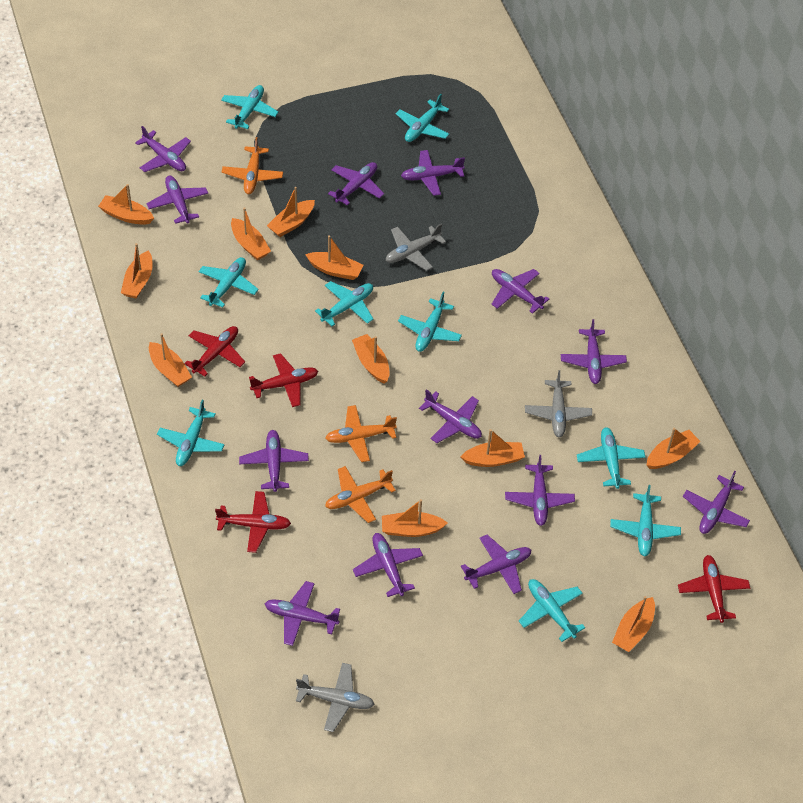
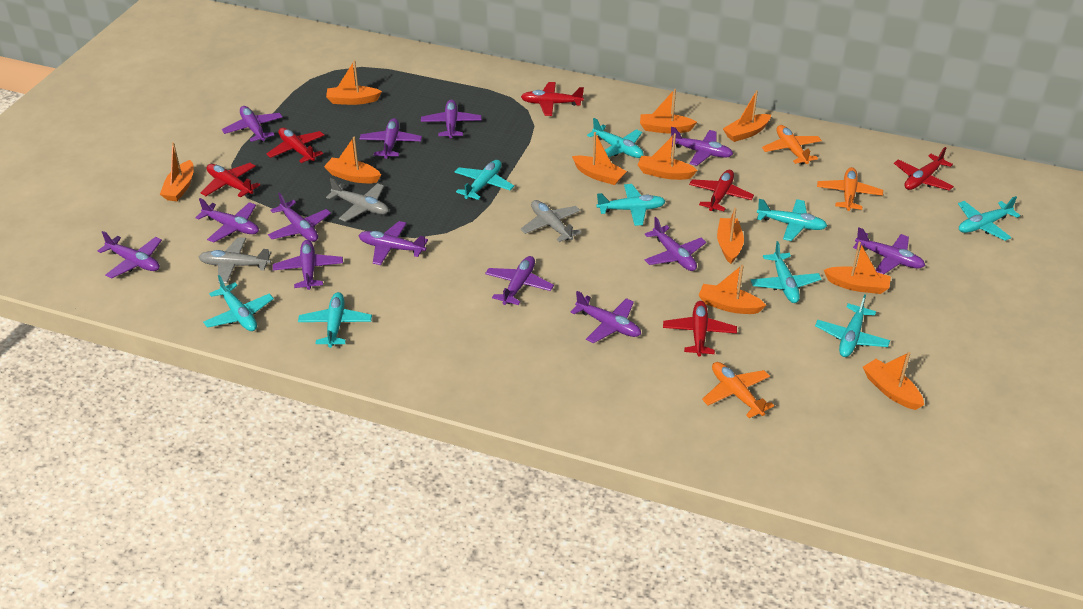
red plane: [184,326,245,376] [215,491,291,553] [249,353,318,407] [678,555,750,623] = 4 -> [200,163,260,198] [266,128,324,163] [521,82,584,116] [663,301,737,357] [689,170,754,211] [894,147,954,190] = 6

